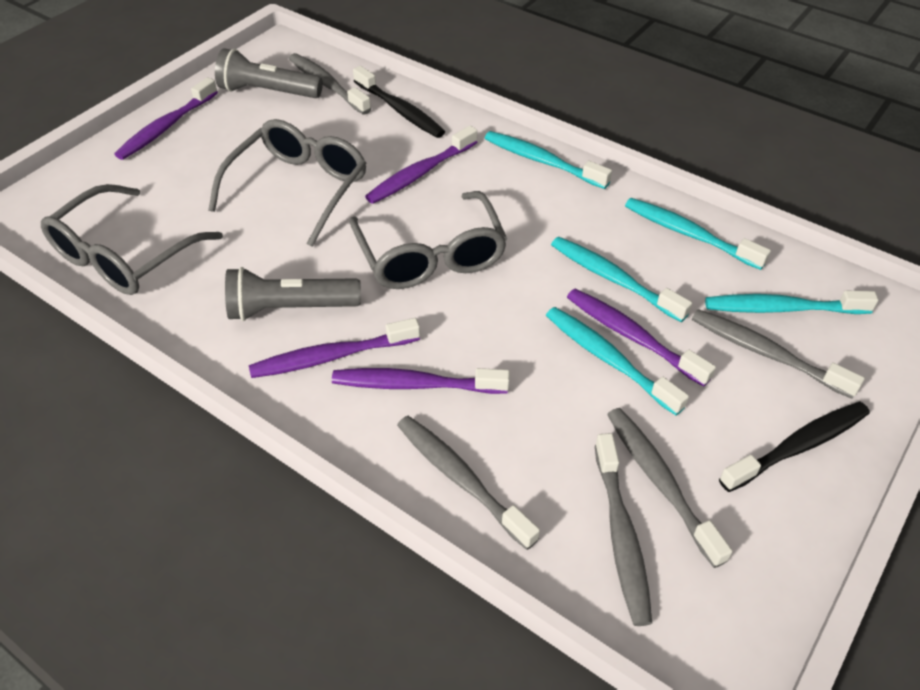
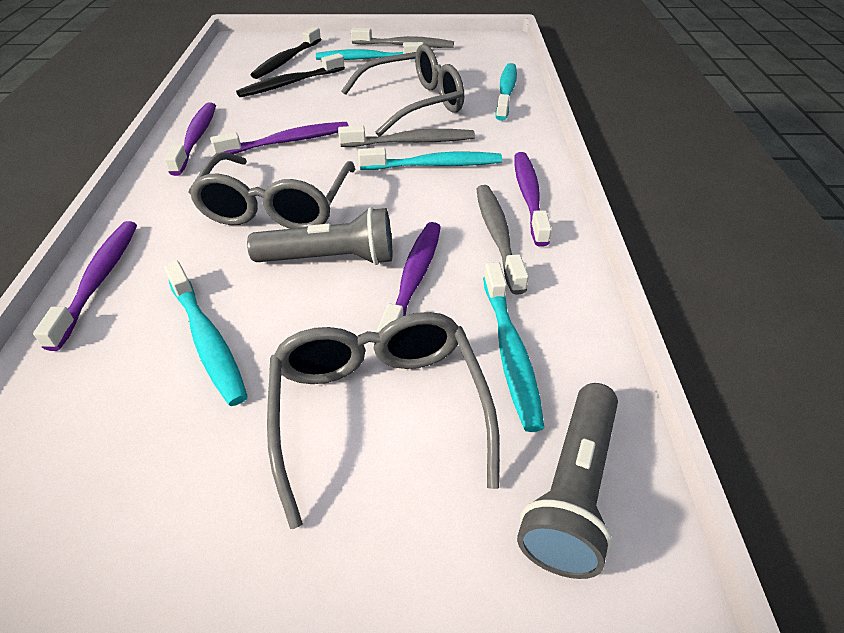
grey toothbrush: [289,53,371,115] [397,416,540,550] [595,433,652,626] [607,408,732,568] [692,309,865,399] = 5 -> [338,126,475,147] [351,28,454,48] [476,185,529,295] = 3

